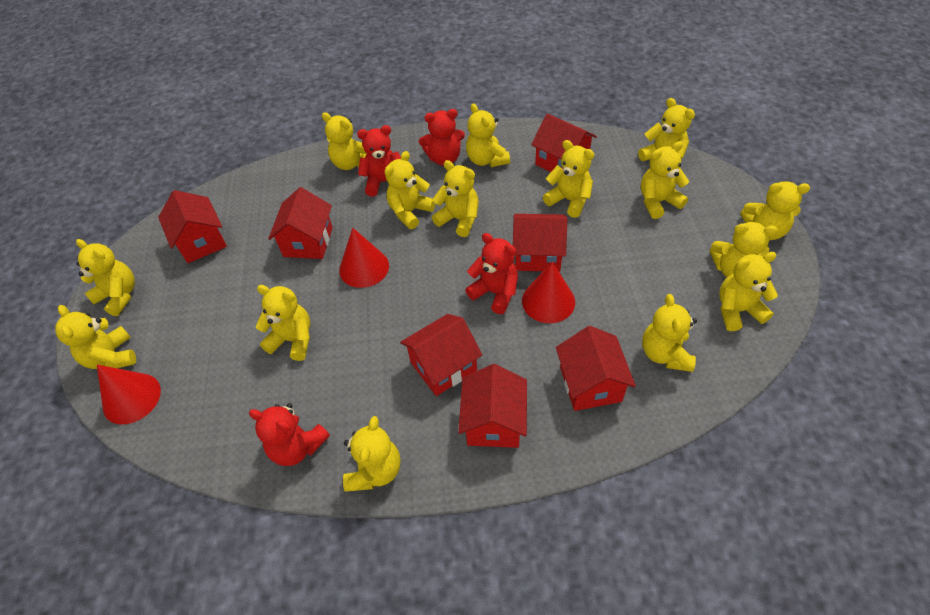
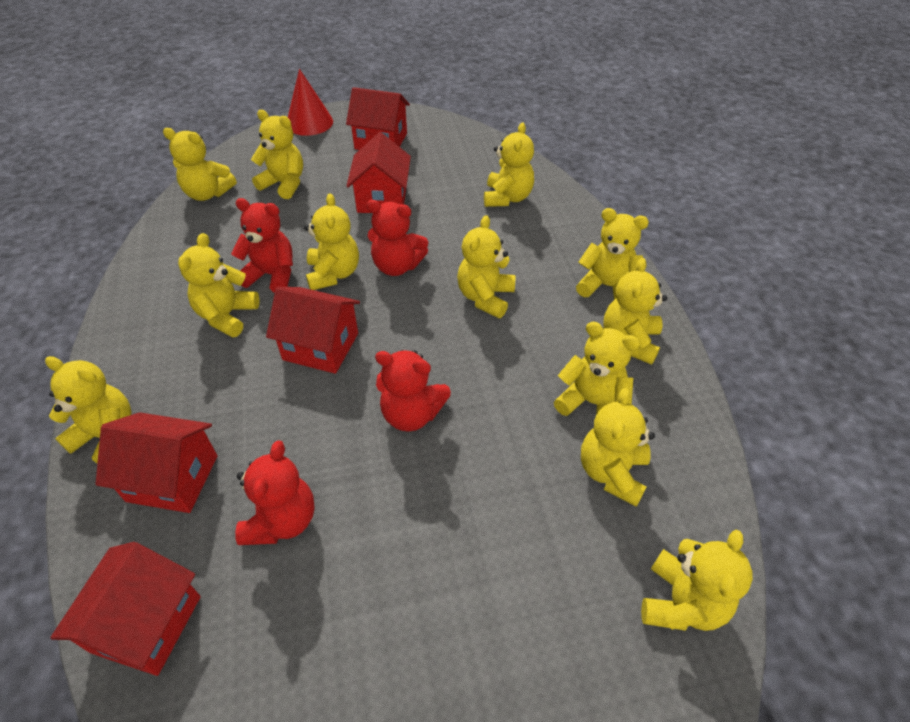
red cone: [97,365,161,425] [339,228,389,288] [522,261,575,323] = 3 -> [288,69,333,136] = 1
red house: [158,190,227,263] [268,187,333,259] [400,314,482,396] [458,364,527,448] [513,214,567,272] [531,114,597,172] [556,326,636,411] = 7 -> [50,542,201,676] [96,412,218,513] [266,287,360,374] [346,87,410,150] [346,132,411,213] = 5
yellow teddy bear: [55,305,136,369] [76,239,135,316] [256,285,310,361] [322,112,367,170] [343,416,400,492] [385,151,436,229] [432,160,479,237] [466,103,510,167] [543,140,595,218] [638,98,695,161] [641,141,689,219] [642,294,697,372] [710,222,778,277] [719,252,778,331] [740,181,810,240] = 15 -> [45,356,132,463] [163,128,237,201] [178,233,260,338] [251,110,303,199] [304,193,359,290] [457,215,515,318] [484,123,534,207] [554,322,640,416] [576,208,649,300] [581,388,655,507] [603,258,667,365] [641,530,753,631] = 12

